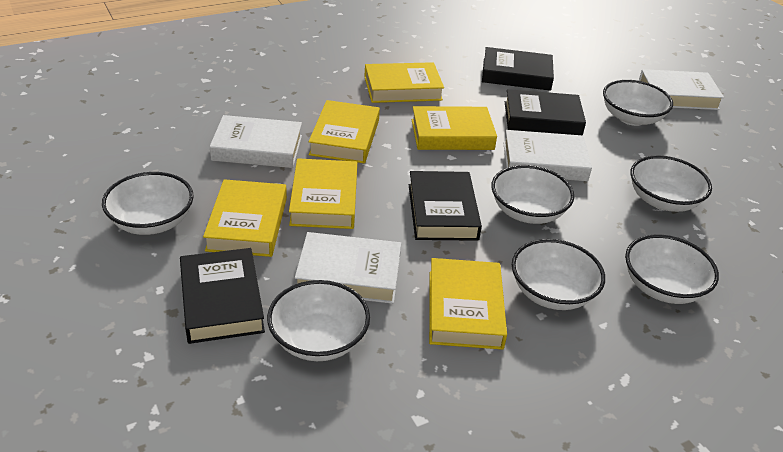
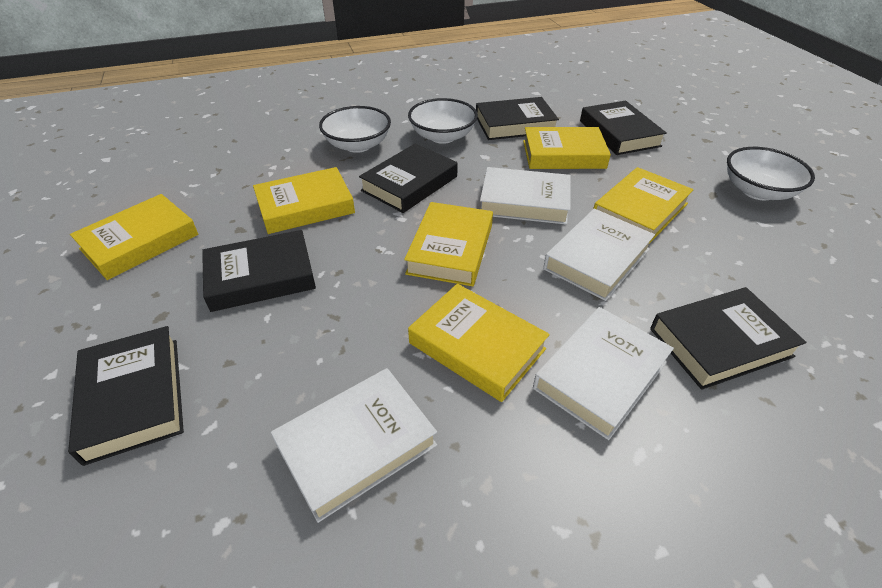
black book: [180,248,265,344] [409,171,482,241] [482,47,554,91] [505,89,586,135] = 4 -> [68,326,184,466] [202,230,316,312] [359,144,458,213] [476,97,559,140] [580,101,667,155] [650,287,806,390] = 6
white bowl: [102,172,194,235] [267,280,370,361] [491,165,574,224] [512,239,605,310] [603,80,673,126] [625,235,719,304] [631,156,712,212] = 7 -> [319,106,391,153] [408,98,478,144] [727,147,815,200] = 3

